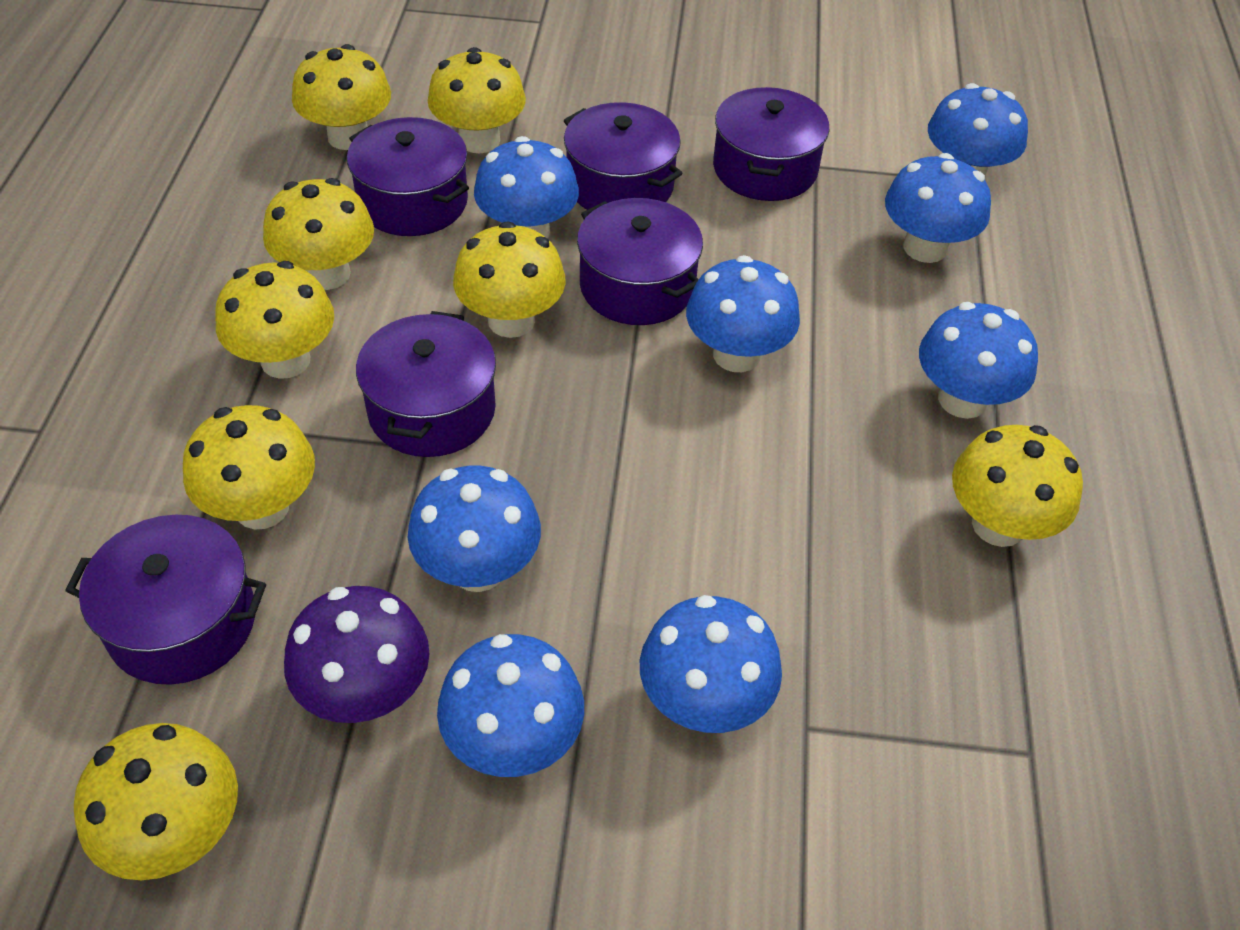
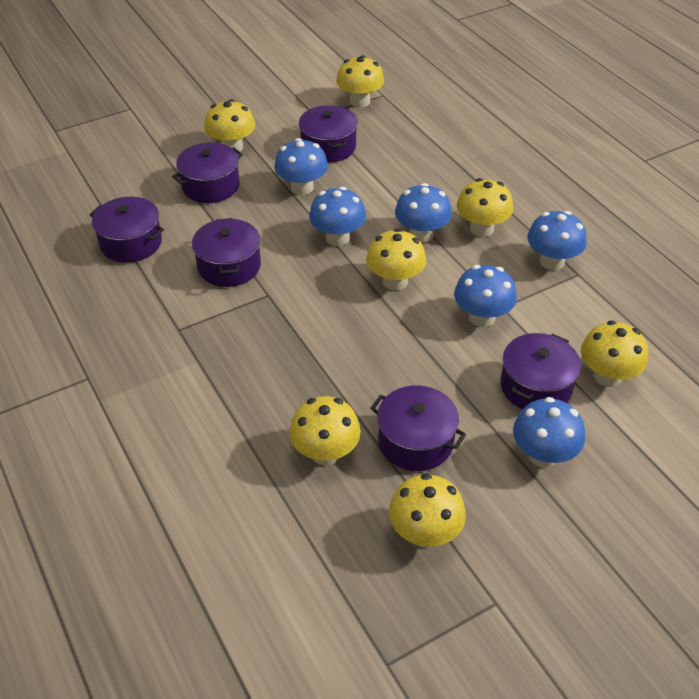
blue mushroom: [408,466,541,592] [437,634,584,777] [474,136,579,239] [640,595,782,733] [686,255,800,372] [885,153,991,263] [919,302,1038,419] [928,83,1028,178] = 8 -> [274,138,328,195] [309,187,366,246] [395,183,452,243] [454,265,517,327] [513,397,585,468] [527,211,587,270] = 6
purple mushroom: [284,586,430,723] = 1 -> none = 0
yellow mushroom: [74,723,238,880] [183,405,315,530] [215,261,334,379] [263,178,374,290] [292,44,391,150] [428,47,526,153] [453,221,566,338] [952,425,1083,547] = 8 -> [204,99,255,152] [289,396,361,465] [336,55,384,108] [366,229,426,290] [389,473,466,548] [457,178,513,237] [581,320,648,387] = 7

